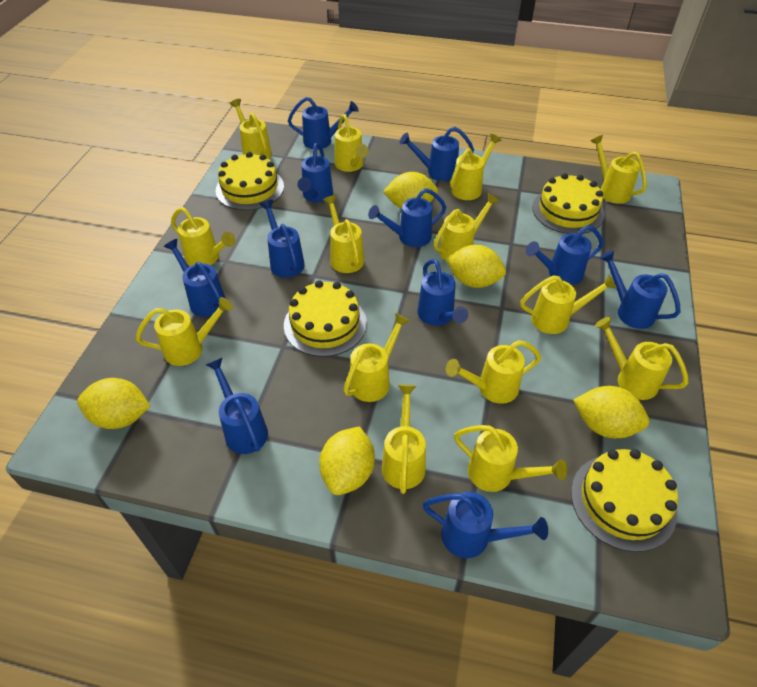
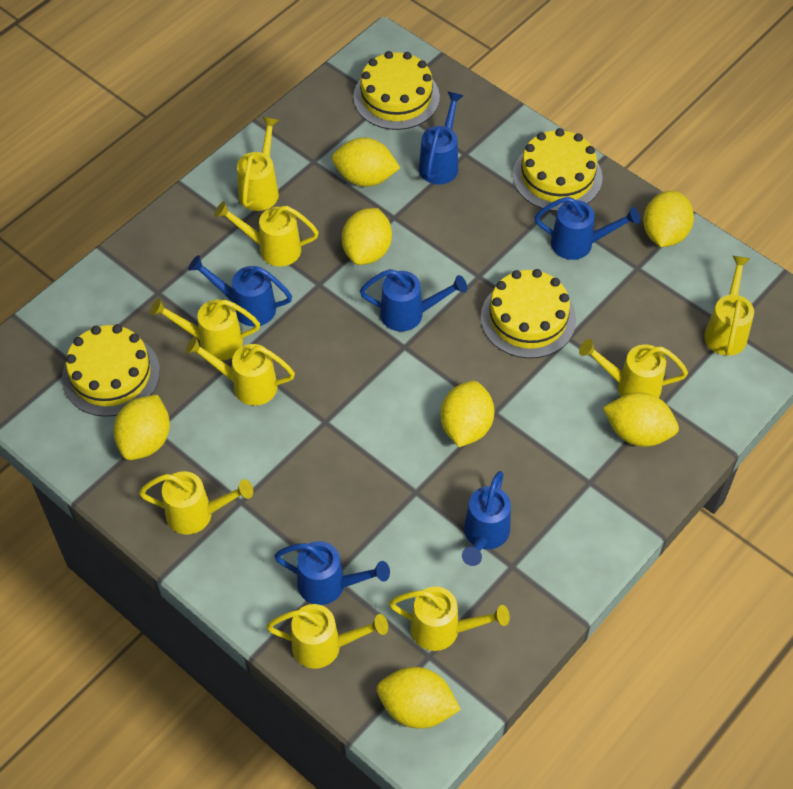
blue watering can: [164,239,225,317] [206,358,268,454] [259,200,305,278] [288,97,359,149] [298,143,333,203] [368,188,446,247] [400,127,474,181] [417,259,468,326] [423,492,548,558] [526,225,604,285] [600,250,680,329] = 11 -> [188,255,292,326] [274,541,390,605] [360,269,467,331] [419,92,464,184] [462,471,511,566] [534,197,640,260] = 6
yellow lemon: [77,378,150,429] [319,427,375,495] [383,172,438,209] [446,245,506,288] [573,386,650,438] = 5 -> [114,395,170,460] [332,138,400,187] [342,208,392,265] [377,667,461,729] [441,381,494,447] [603,392,679,447] [643,191,694,247] = 7
yellow watering can: [136,297,233,366] [171,207,235,266] [230,99,272,159] [323,195,364,273] [335,114,369,172] [343,313,410,402] [382,385,426,494] [434,193,500,260] [446,340,541,404] [450,134,502,200] [454,425,567,492] [520,274,617,334] [590,135,647,204] [595,317,688,400] = 14 -> [139,471,253,534] [150,298,260,360] [185,337,295,406] [215,201,319,266] [237,117,279,211] [266,604,388,669] [389,587,510,651] [579,339,688,398] [704,256,754,356] = 9

